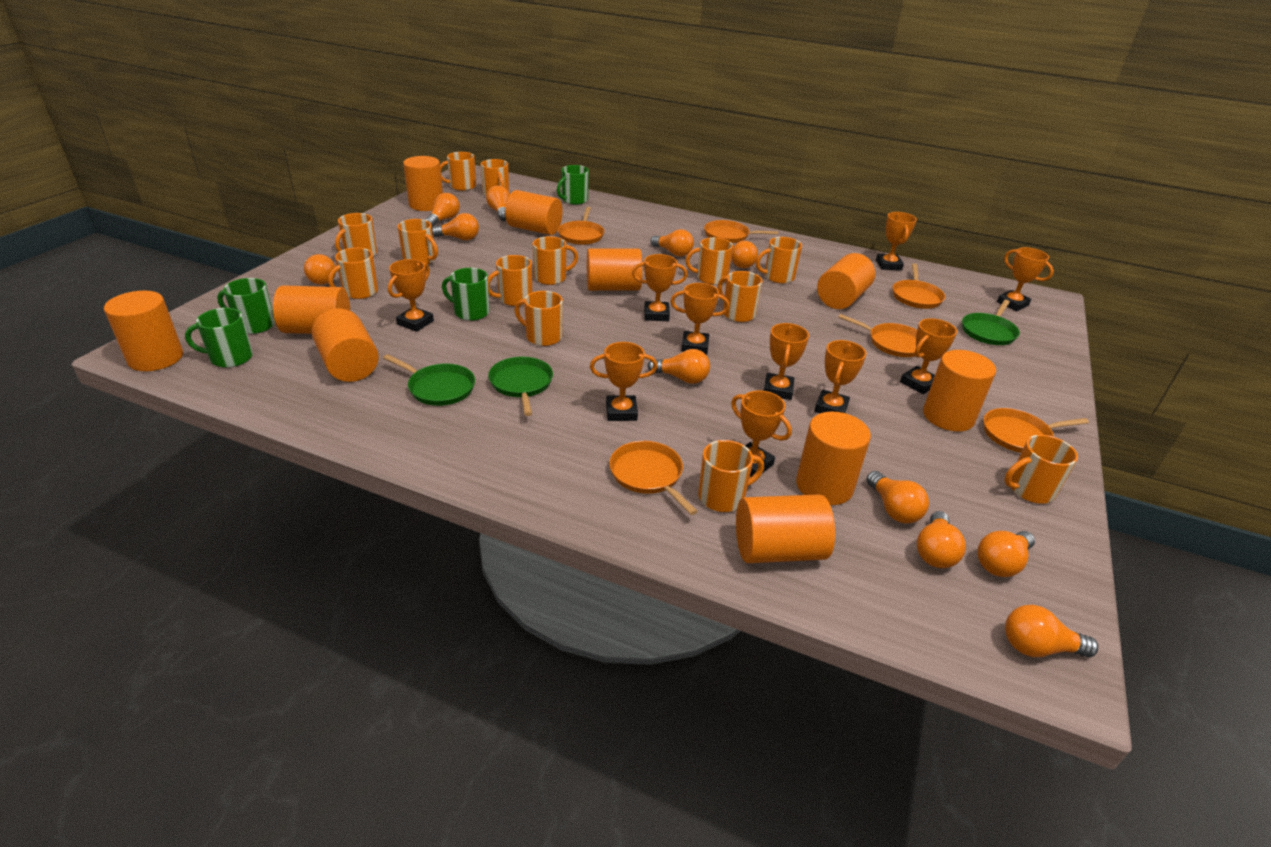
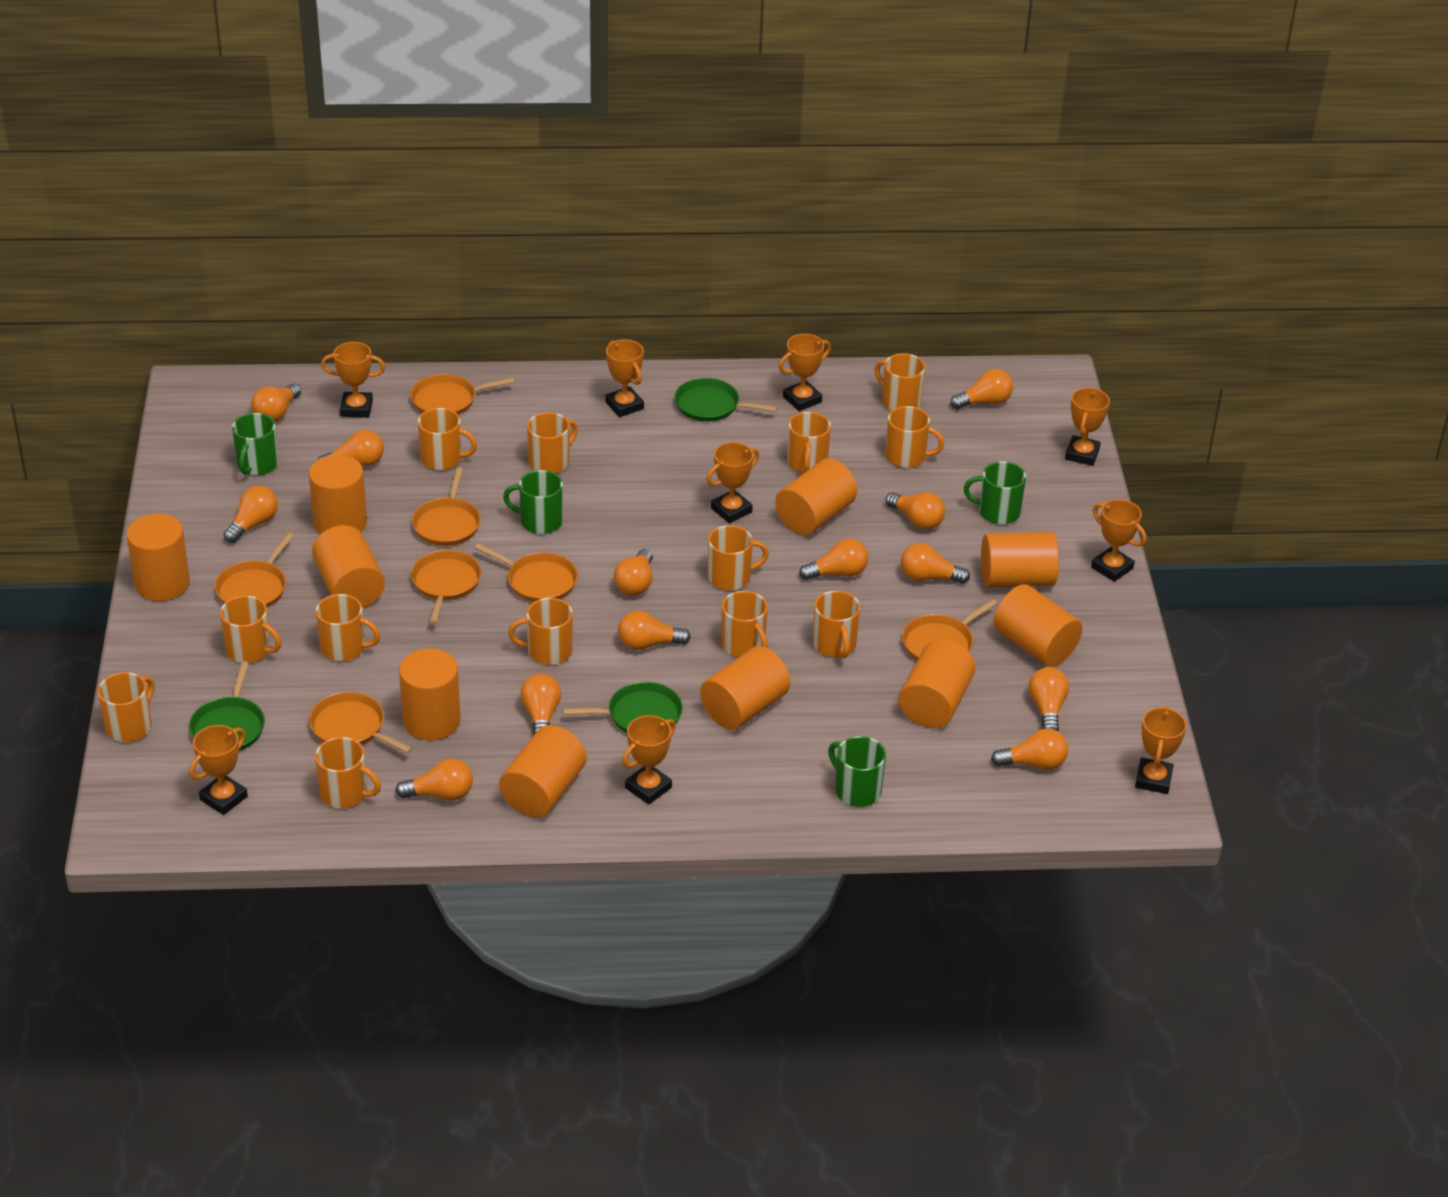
orange light bulb: [304,254,336,285] [425,193,460,227] [432,213,479,240] [486,186,510,221] [648,349,710,384] [650,229,694,257] [731,241,758,268] [866,471,929,524] [917,511,966,568] [977,531,1035,577] [1005,605,1098,657] = 11 -> [224,485,278,543] [251,383,301,422] [318,430,384,467] [395,758,473,801] [521,673,561,734] [614,549,653,596] [618,610,691,650] [799,539,868,580] [886,492,945,530] [901,543,970,584] [951,369,1013,409] [991,728,1068,770] [1029,667,1069,731] = 13
orange pan: [558,207,604,245] [609,441,698,515] [704,220,778,243] [838,314,917,357] [893,263,945,309] [983,408,1089,453] = 6 -> [215,533,294,607] [309,692,413,753] [410,374,514,415] [411,550,481,624] [412,467,481,546] [475,543,578,602] [902,599,997,660] = 7
orange trophy: [388,259,434,332] [590,342,658,421] [632,254,688,321] [670,283,730,354] [731,390,792,477] [764,323,809,400] [814,340,866,413] [876,212,917,270] [900,318,957,394] [997,247,1054,311] = 10 -> [189,725,248,815] [321,342,385,418] [605,339,644,417] [622,715,676,804] [707,442,760,523] [778,334,831,411] [1065,388,1110,466] [1091,499,1147,582] [1135,706,1187,794] = 9

